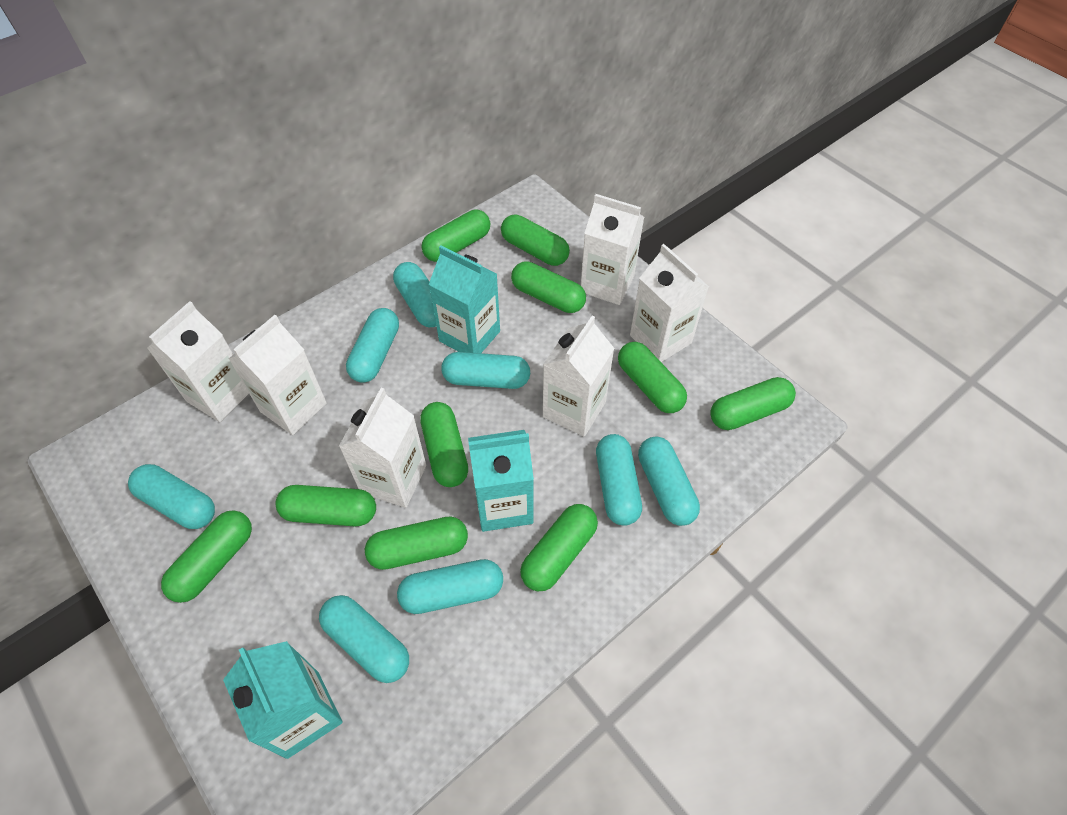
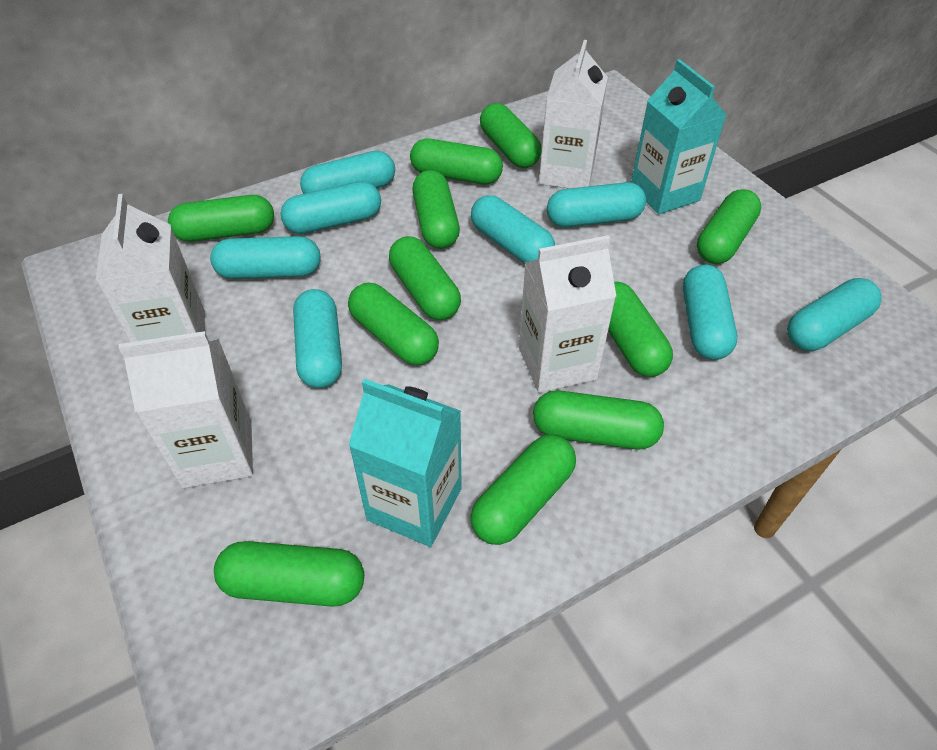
green capsule: [161,511,252,603] [275,485,376,526] [365,517,468,570] [420,402,468,487] [421,210,490,262] [501,214,570,266] [511,261,586,313] [520,504,598,591] [618,342,687,413] [710,377,796,430] = 10 -> [168,195,274,242] [214,541,364,607] [348,283,439,365] [389,236,461,320] [410,138,503,185] [412,170,460,249] [470,435,576,545] [480,103,542,168] [533,390,664,449] [608,282,673,377] [697,189,761,264] = 11
turquoise carton: [223,641,343,759] [428,245,500,353] [468,430,534,532] = 3 -> [348,378,462,547] [631,59,726,214] = 2
white carton: [147,301,249,422] [229,315,327,435] [339,388,426,508] [543,316,615,437] [581,194,644,305] [630,244,709,362] = 6 -> [96,194,205,342] [118,331,253,488] [519,235,616,393] [539,40,608,189] = 4

